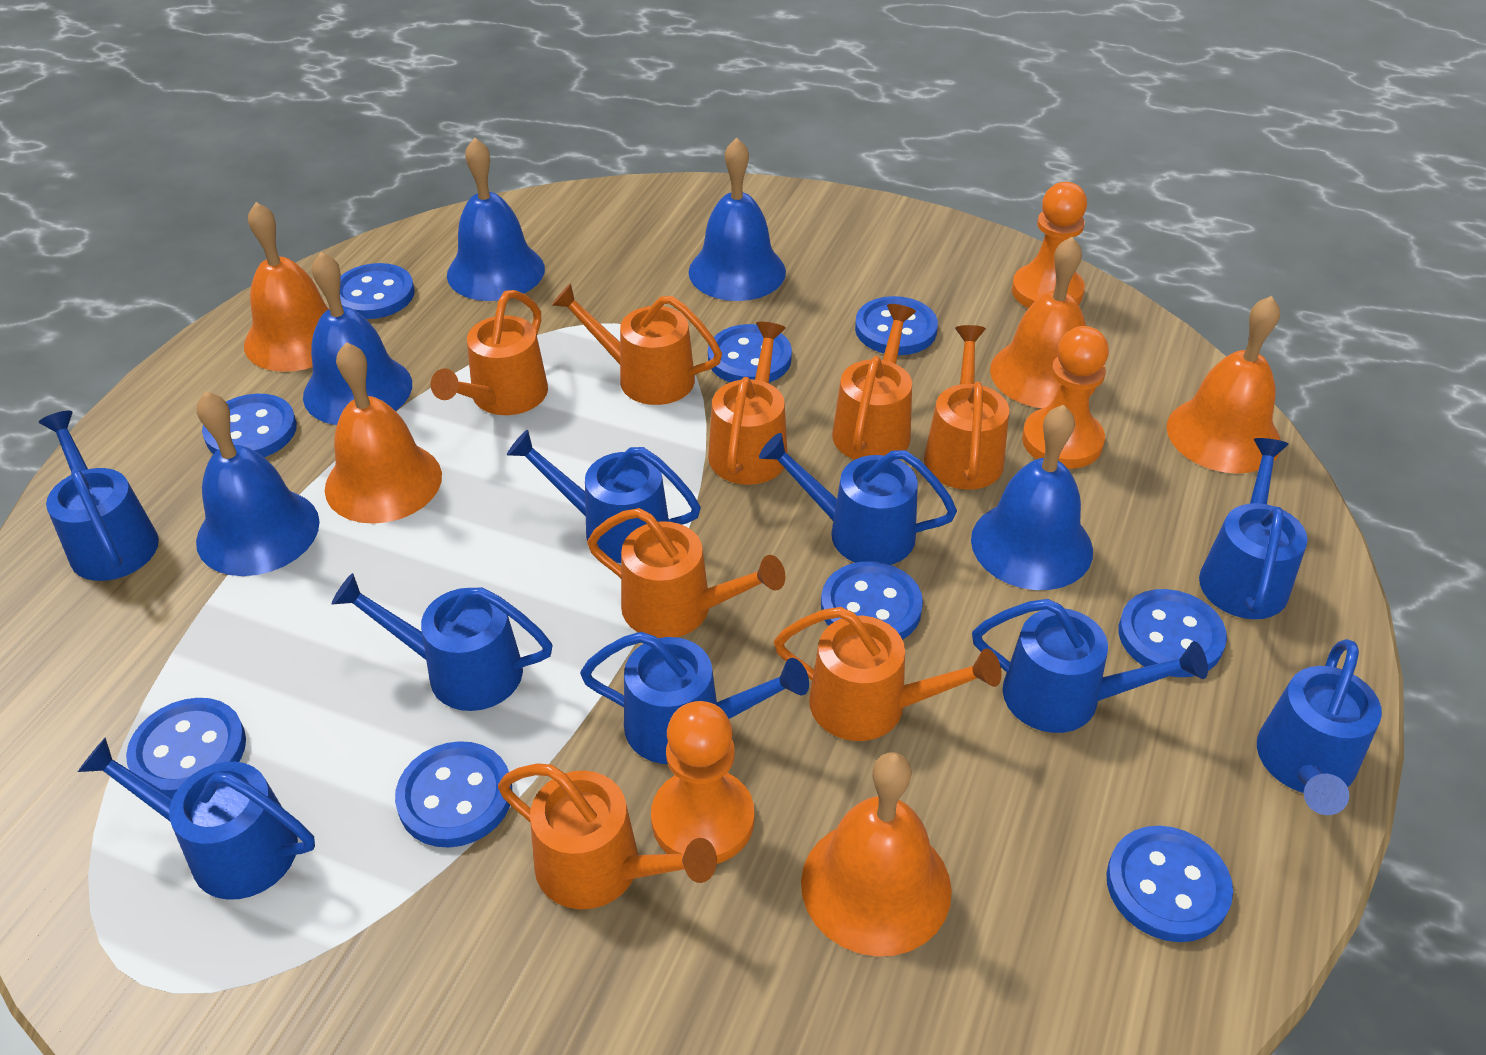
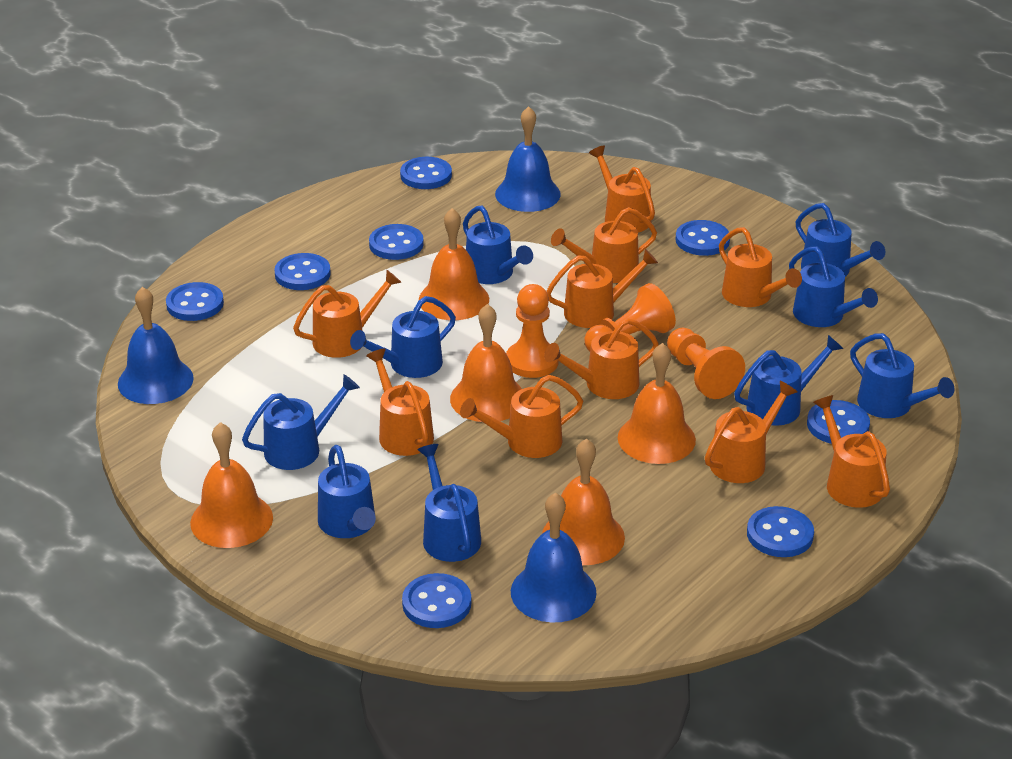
blue bell: [196,392,320,576] [303,252,412,425] [447,138,545,301] [689,138,786,301] [971,405,1093,590] = 5 -> [118,287,194,404] [495,106,561,212] [511,493,597,622] = 3
blue button: [126,698,246,797] [202,394,297,457] [340,263,415,319] [395,741,512,848] [708,324,792,383] [821,561,923,640] [855,296,938,355] [1106,826,1233,942] [1119,589,1227,677] = 9 -> [166,282,224,321] [274,253,331,290] [369,224,424,260] [400,157,452,189] [402,573,471,628] [676,220,730,256] [747,506,814,557] [807,400,870,444] = 8
orange watering can: [431,290,548,415] [498,763,717,909] [552,283,722,405] [587,508,785,638] [708,322,788,485] [774,607,1002,741] [832,304,916,460] [924,325,1009,490] = 8 -> [293,270,401,358] [366,349,434,456] [460,375,583,458] [544,318,659,399] [547,249,658,328] [551,207,657,283] [589,145,655,233] [705,381,797,483] [719,227,802,307] [813,395,890,508] = 10

